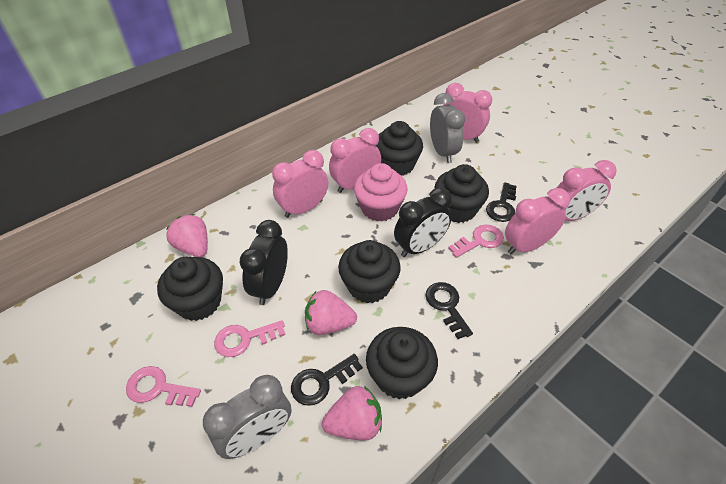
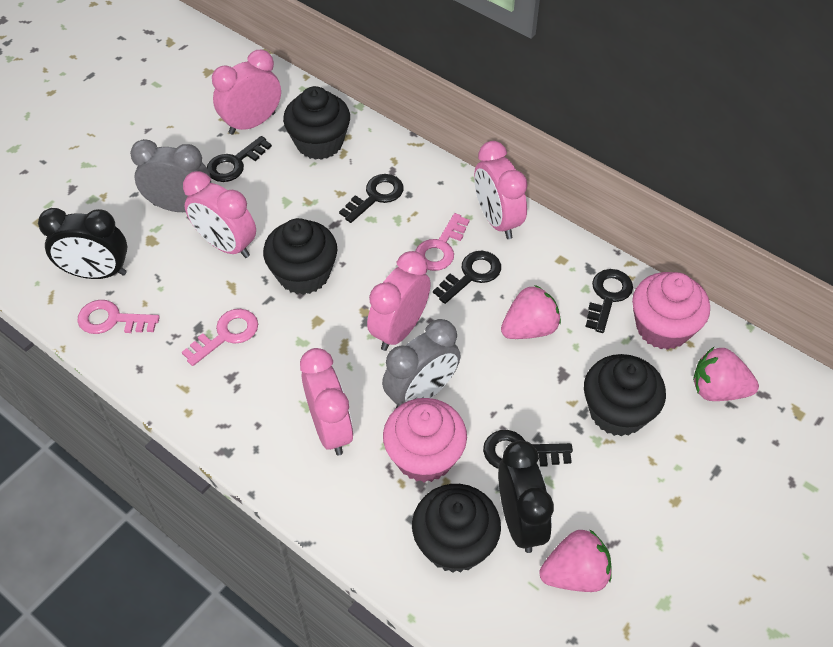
black cupcake: [157,257,223,321] [338,240,401,303] [366,327,438,400] [375,121,423,176] [435,164,489,223] = 5 -> [263,218,337,295] [283,86,350,160] [412,484,501,573] [584,354,666,437] = 4
black key: [291,354,363,406] [425,282,473,339] [486,182,517,222] = 3 -> [207,136,272,182] [339,174,404,223] [433,251,501,304] [483,430,573,469] [585,269,633,333] = 5
pink cupcake: [354,163,408,222] = 1 -> [383,398,467,482] [632,272,710,350] = 2

